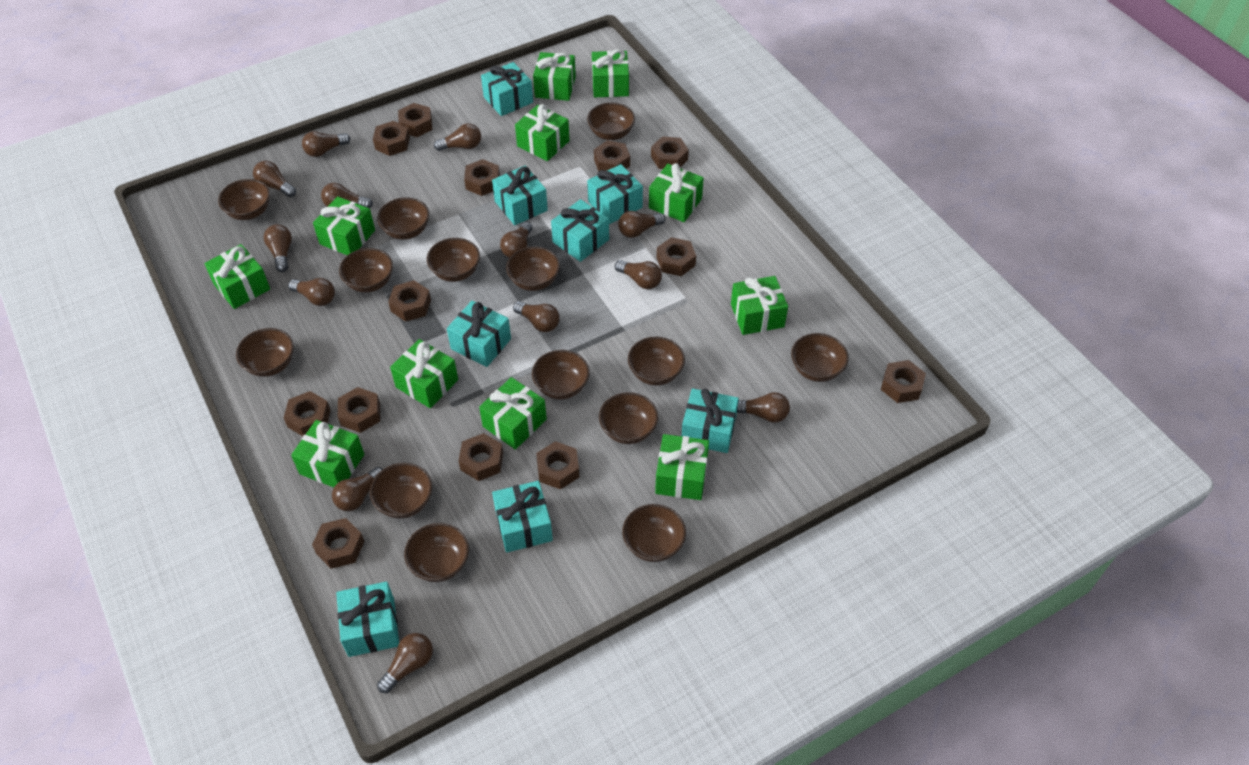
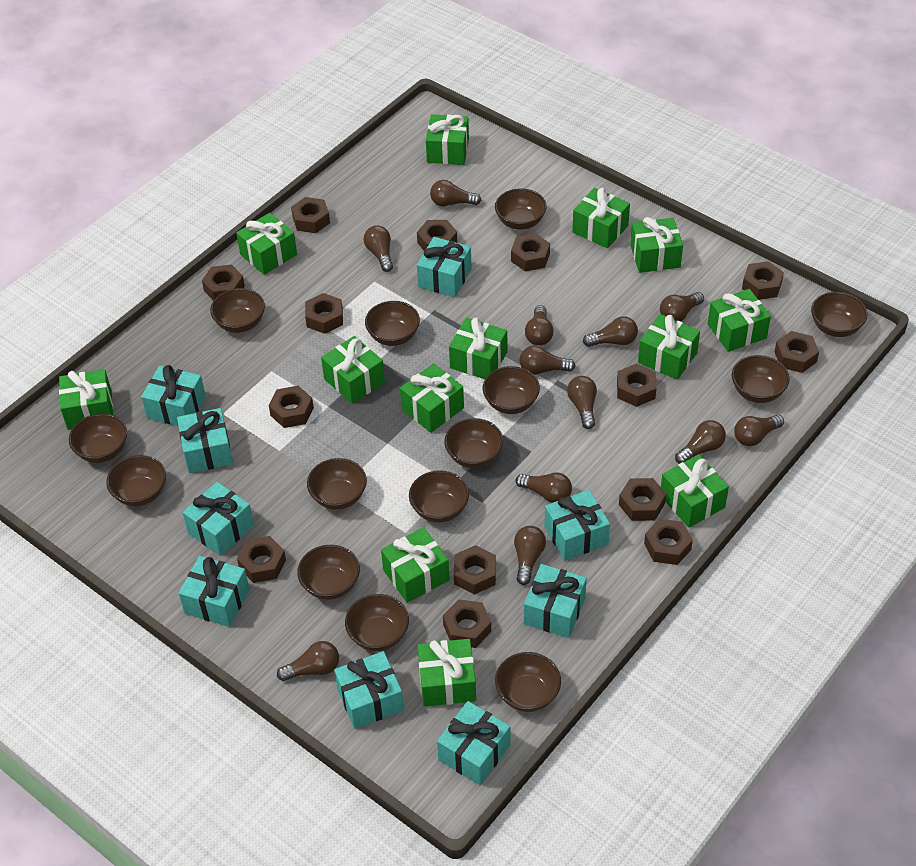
brown light bulb: [253,161,296,197] [264,224,292,272] [288,278,335,306] [302,131,350,157] [321,183,373,209] [332,467,383,511] [377,633,433,693] [434,123,481,151] [500,222,532,258] [513,301,560,332] [615,260,662,289] [618,211,666,238] [737,392,790,423] = 13 -> [277,641,339,681] [364,226,393,272] [430,180,481,207] [514,526,546,585] [516,472,572,503] [520,346,576,375] [525,305,554,346] [567,376,597,429] [583,316,638,347] [660,292,704,322] [675,420,726,464] [734,414,784,446] = 12
brown nut: [284,391,331,436] [312,518,365,569] [338,387,380,433] [373,121,410,156] [388,280,431,322] [398,103,432,137] [459,433,503,481] [464,159,500,196] [536,441,579,490] [594,140,630,172] [651,136,689,169] [657,237,696,276] [881,360,926,403] = 13 -> [202,265,245,301] [237,536,286,583] [269,386,314,428] [291,197,330,233] [305,293,343,334] [417,220,457,250] [443,599,491,648] [454,545,496,595] [511,233,550,271] [617,363,657,407] [619,478,666,521] [644,519,693,565] [742,261,784,300] [775,331,819,373] = 14
green gift: [204,244,270,309] [291,420,364,487] [313,196,375,255] [390,339,458,408] [479,377,547,450] [515,104,570,161] [533,52,576,101] [592,49,629,97] [649,163,704,222] [655,434,709,500] [731,276,788,335] = 11 -> [59,369,113,430] [236,213,297,275] [321,336,385,404] [381,527,450,603] [400,364,464,433] [418,639,476,707] [426,114,469,165] [449,317,507,379] [572,188,630,248] [630,217,683,273] [638,314,700,380] [661,455,729,528] [708,289,771,352] = 13
turquoise gift: [336,581,399,657] [447,301,511,367] [481,62,533,116] [492,165,548,225] [492,481,553,553] [551,199,609,262] [587,164,643,224] [682,388,739,453] = 8 -> [141,365,206,426] [177,408,233,473] [179,556,250,627] [183,482,254,556] [334,651,404,729] [417,237,472,297] [437,701,510,786] [524,564,587,638] [545,490,610,561] = 9

